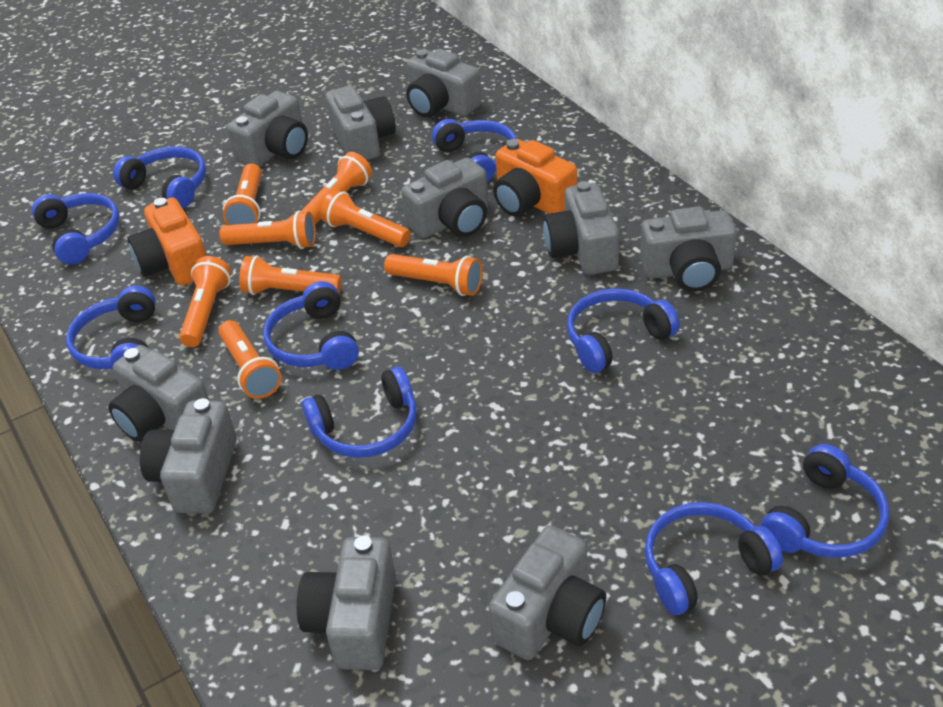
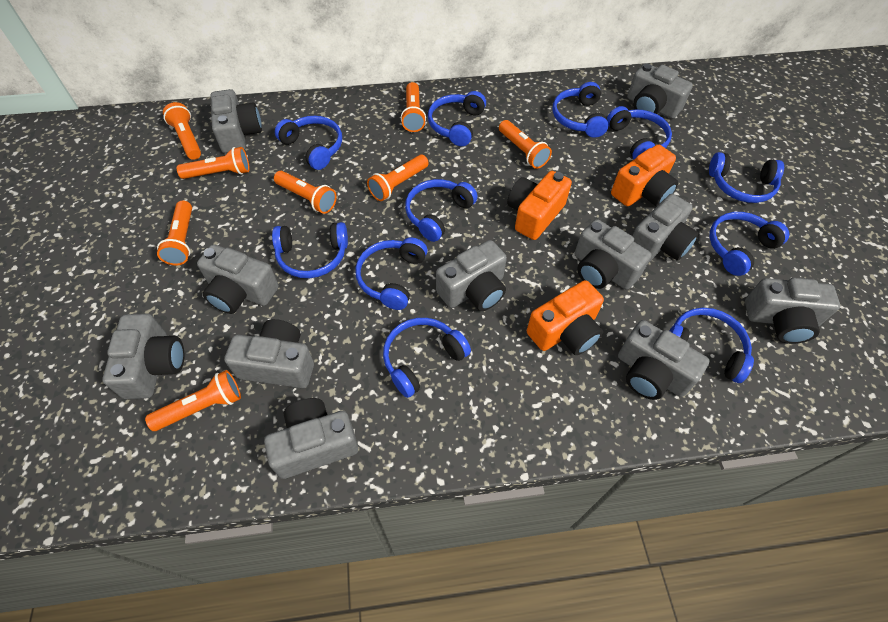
blue headphones: [32,193,120,265] [66,286,156,369] [113,146,206,208] [263,281,359,370] [302,366,417,458] [432,119,517,182] [567,288,680,373] [645,502,783,615] [760,444,889,558] = 9 -> [272,222,348,278] [275,116,342,170] [356,238,428,310] [383,318,471,398] [405,179,478,242] [428,91,486,147] [552,82,608,138] [607,106,672,159] [669,308,754,383] [709,152,784,203] [709,212,789,276] = 11
grey camera: [108,345,209,442] [140,398,237,514] [227,91,308,167] [297,536,396,670] [325,86,396,160] [401,158,489,238] [406,49,482,117] [488,525,606,660] [543,181,619,275] [640,207,737,292] = 10 -> [102,314,184,399] [197,244,279,314] [211,89,262,153] [224,319,314,388] [264,398,358,479] [436,240,507,311] [574,219,651,290] [618,320,710,400] [627,63,693,119] [632,194,699,262] [745,278,840,344] = 11
orange camera: [127,198,206,286] [493,139,577,216] = 2 -> [507,171,572,240] [527,280,604,355] [611,144,679,206] = 3

